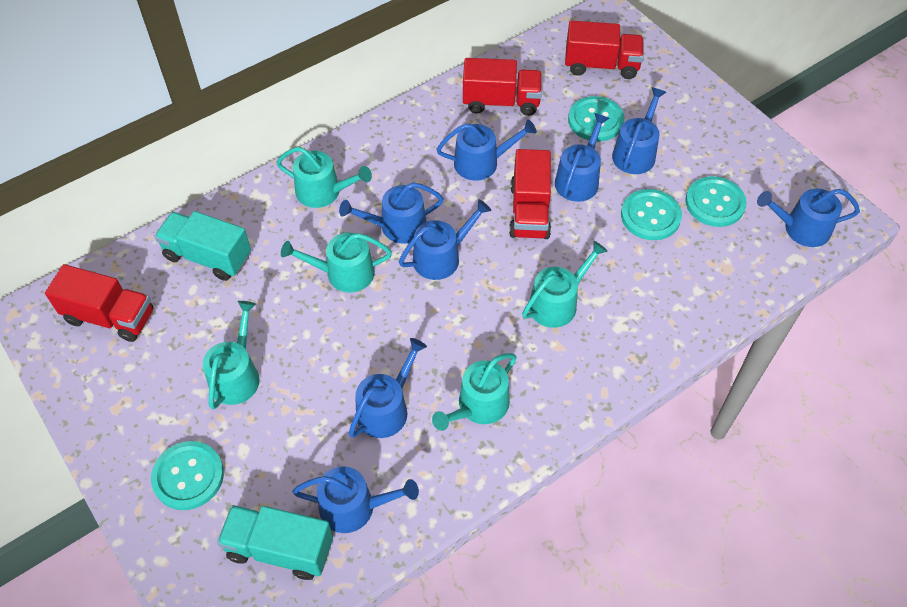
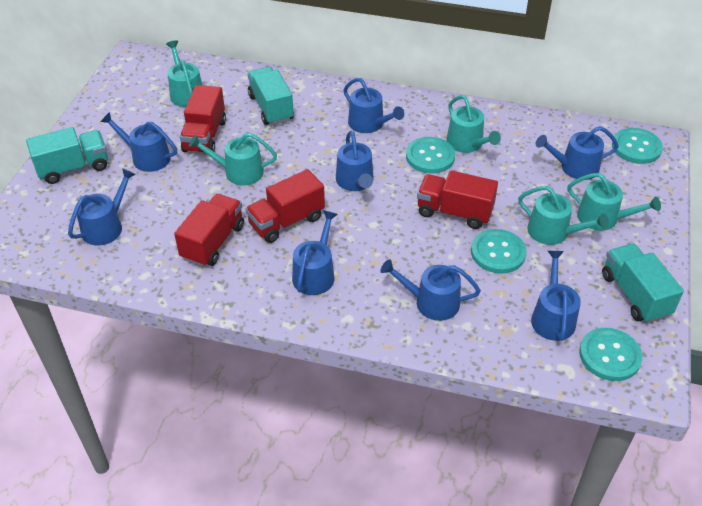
turquoise truck: [154,211,251,281] [217,505,333,580] = 2 -> [26,127,108,184] [248,67,294,125] [602,243,684,323] = 3

